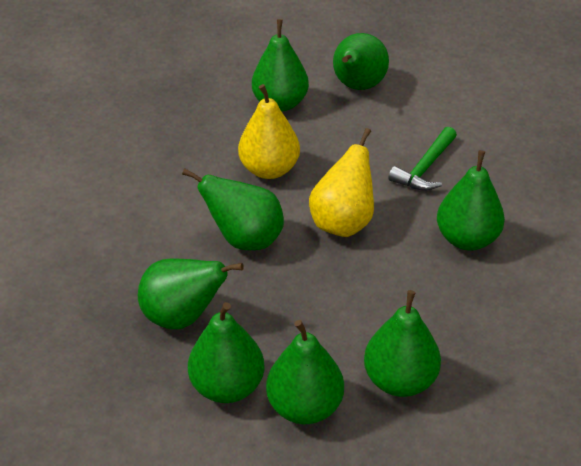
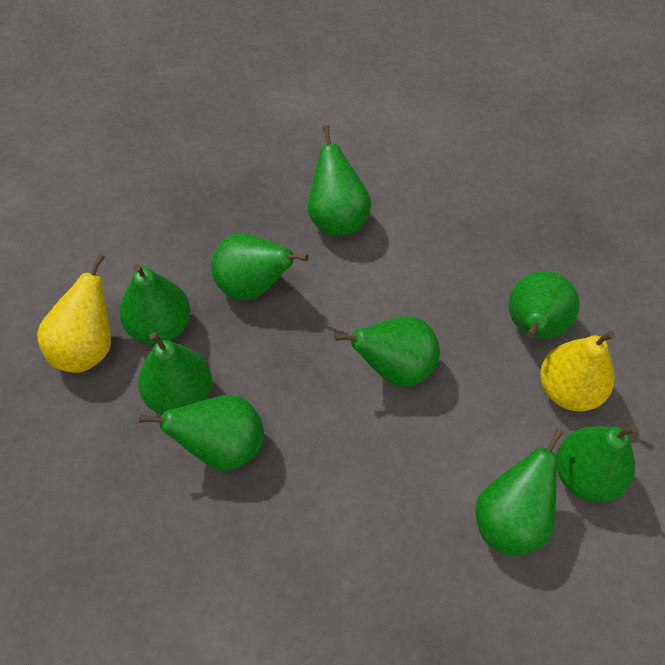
green hammer: [388,127,457,191] = 1 -> none = 0
green pear: [138,258,244,329] [182,168,284,250] [188,302,264,403] [252,19,309,112] [266,320,344,424] [333,33,389,90] [364,290,441,397] [437,150,505,250] = 8 -> [120,264,190,345] [138,332,212,414] [139,395,264,471] [211,233,308,301] [308,125,371,236] [334,316,440,387] [475,428,564,556] [509,271,580,339] [556,424,638,502] = 9

